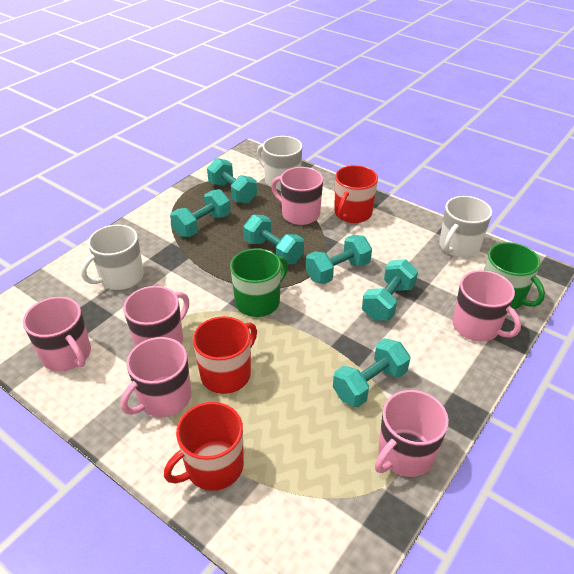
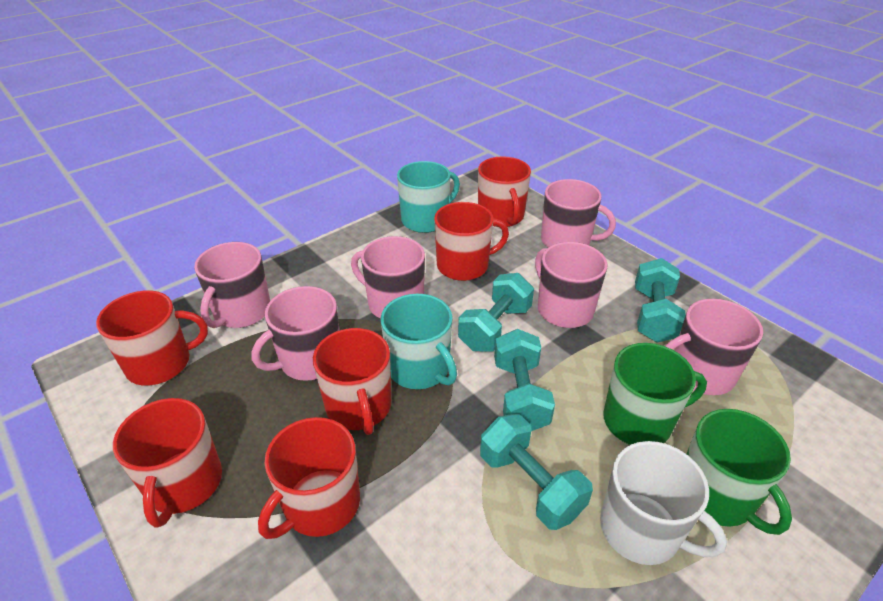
red mug: [164,402,244,491] [193,316,257,394] [334,165,378,223] = 3 -> [96,290,208,386] [113,398,222,528] [258,417,360,539] [313,328,391,435] [434,202,509,281] [478,156,531,227] = 6
turquoise dumbbell: [170,189,231,237] [207,158,257,204] [243,215,304,264] [306,235,372,284] [333,338,410,407] [362,259,418,321] = 6 -> [458,273,534,351] [480,414,593,530] [494,329,555,431] [635,258,686,342] = 4
turquoise mug: none = 0 -> [381,294,457,389] [397,161,460,233] = 2
white mug: [81,225,144,290] [257,136,302,190] [439,196,492,258] = 3 -> [600,441,727,565] = 1

